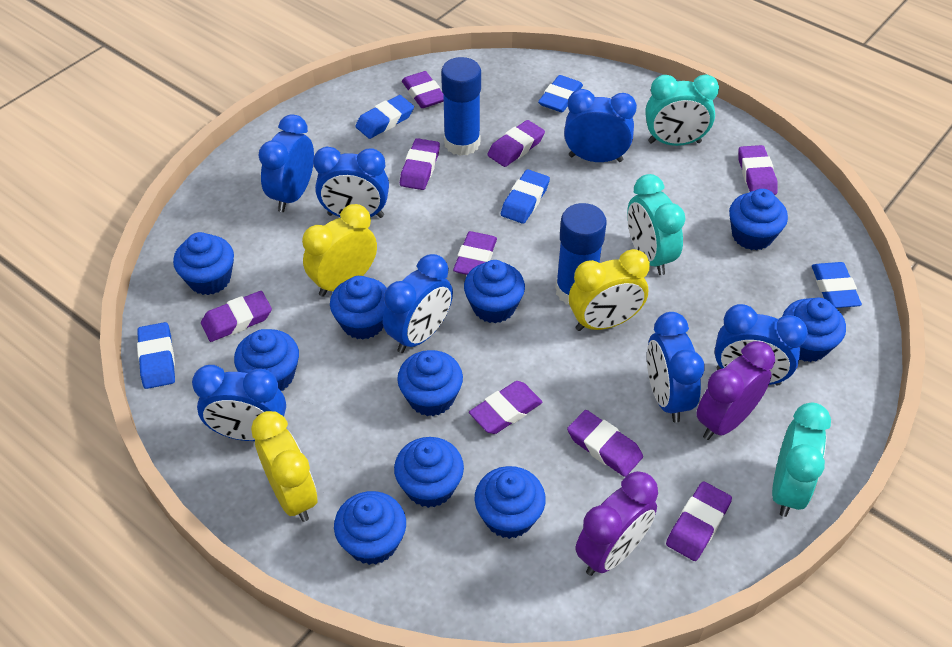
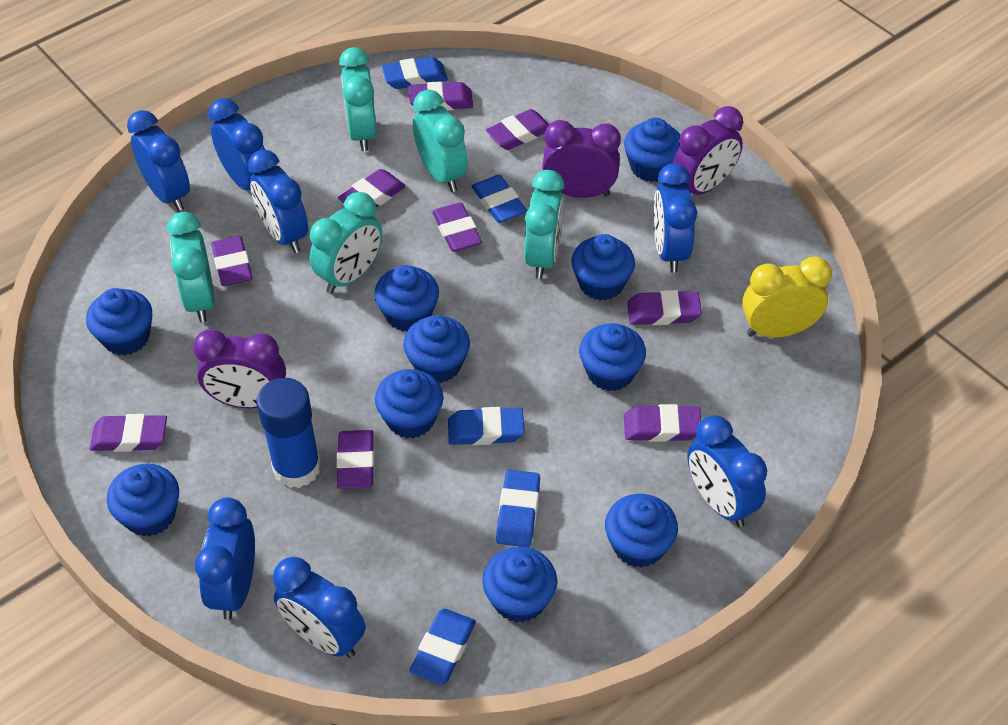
blue glue stick: [441,57,481,156] [555,203,607,305] = 2 -> [256,378,321,488] = 1
purple clock: [575,471,658,576] [696,341,775,440] = 2 -> [193,329,286,408] [542,120,621,198] [673,106,743,195] = 3
turquoise clock: [627,174,685,275] [645,75,719,146] [772,403,831,517] = 3 -> [167,212,215,322] [310,192,382,294] [339,47,377,151] [413,90,468,192] [524,170,564,279] = 5
yellow clock: [251,411,317,522] [302,204,377,297] [569,249,650,331] = 3 -> [742,257,832,338] = 1

